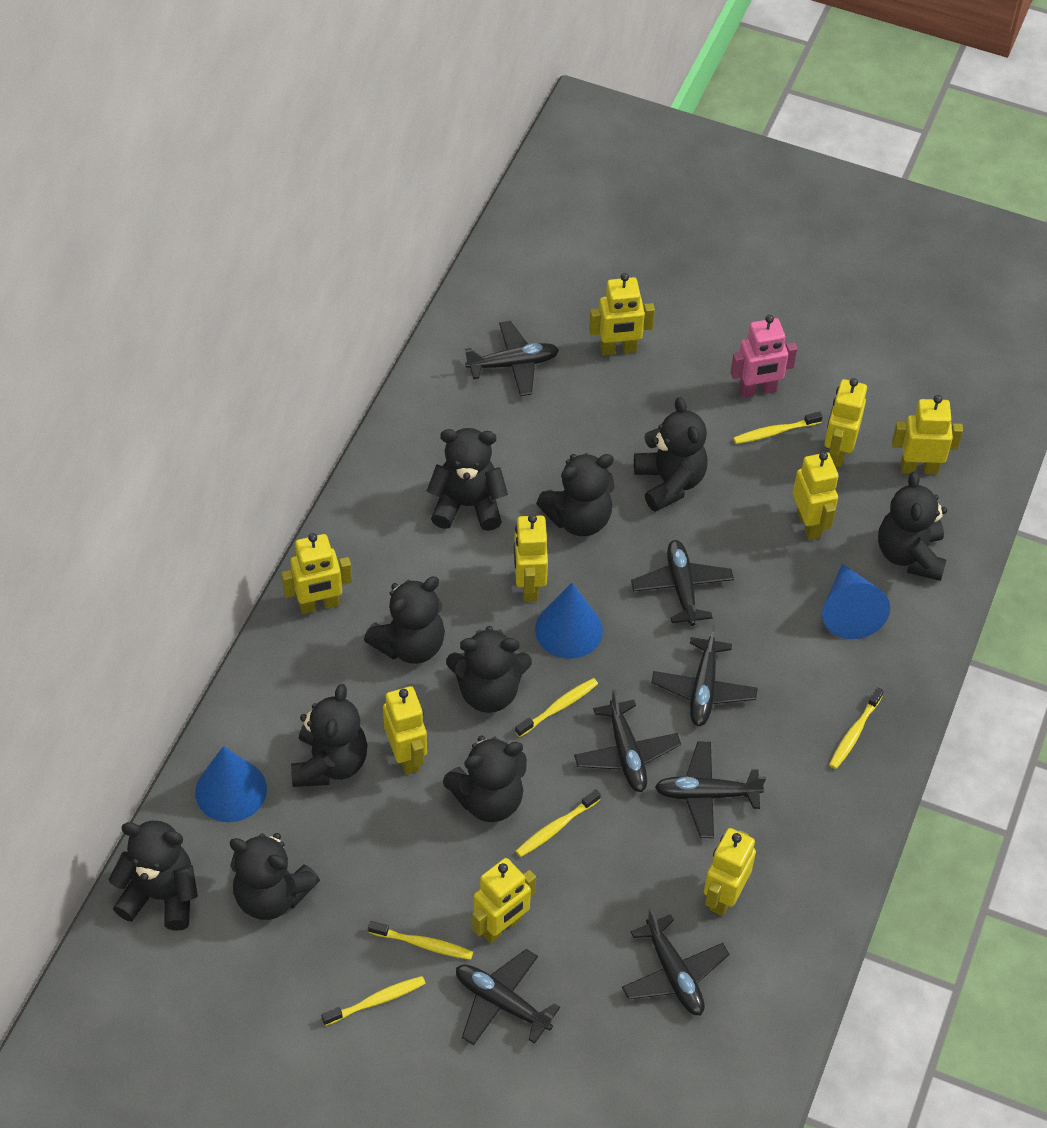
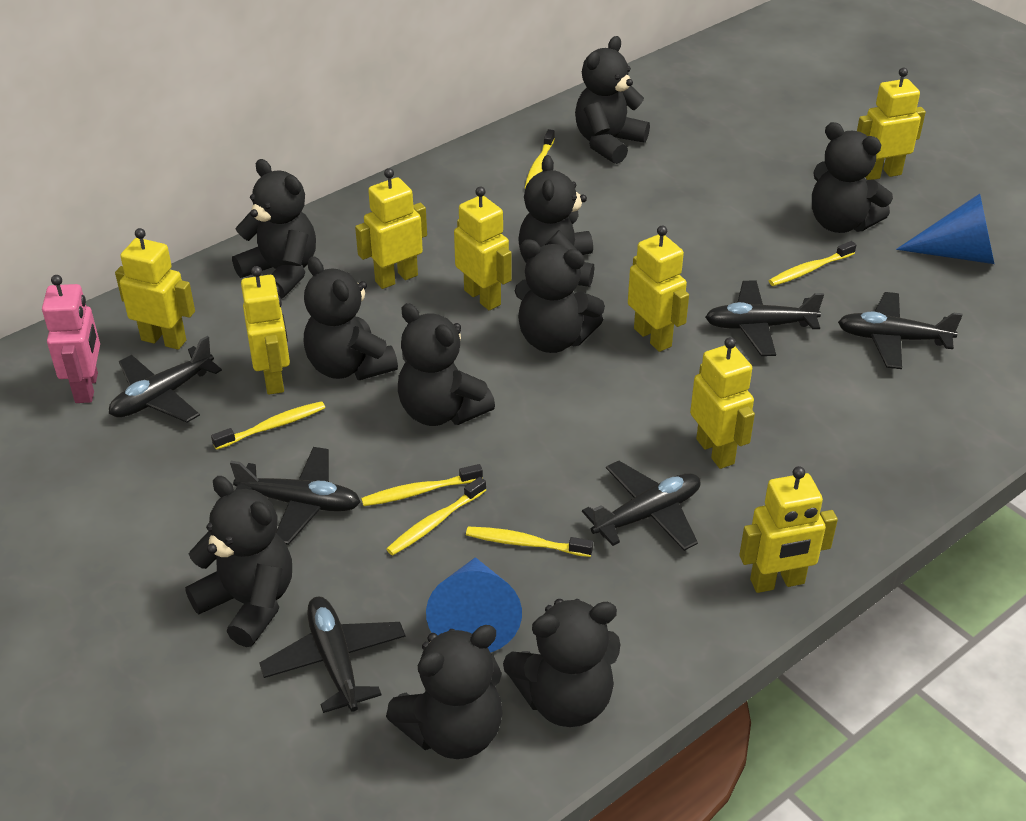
black plane: [456,949,560,1045] [465,321,559,396] [574,689,681,792] [622,908,730,1015] [631,540,734,626] [651,625,758,726] [655,741,766,838] = 7 -> [109,336,222,423] [230,447,361,545] [259,597,406,713] [582,461,700,551] [705,280,824,356] [838,292,963,369] = 6
blue cone: [195,746,267,822] [535,583,603,659] [822,564,890,639] = 3 -> [426,557,522,653] [896,194,994,264] = 2
yellow robot: [281,533,352,614] [383,686,427,775] [472,858,536,944] [514,514,548,602] [589,273,655,355] [704,828,756,916] [793,452,839,540] [824,378,867,467] [892,395,963,474] = 9 -> [115,228,195,350] [241,266,290,395] [355,168,427,289] [454,187,512,310] [628,226,689,352] [690,337,755,469] [739,466,838,593] [857,68,926,180] = 8

